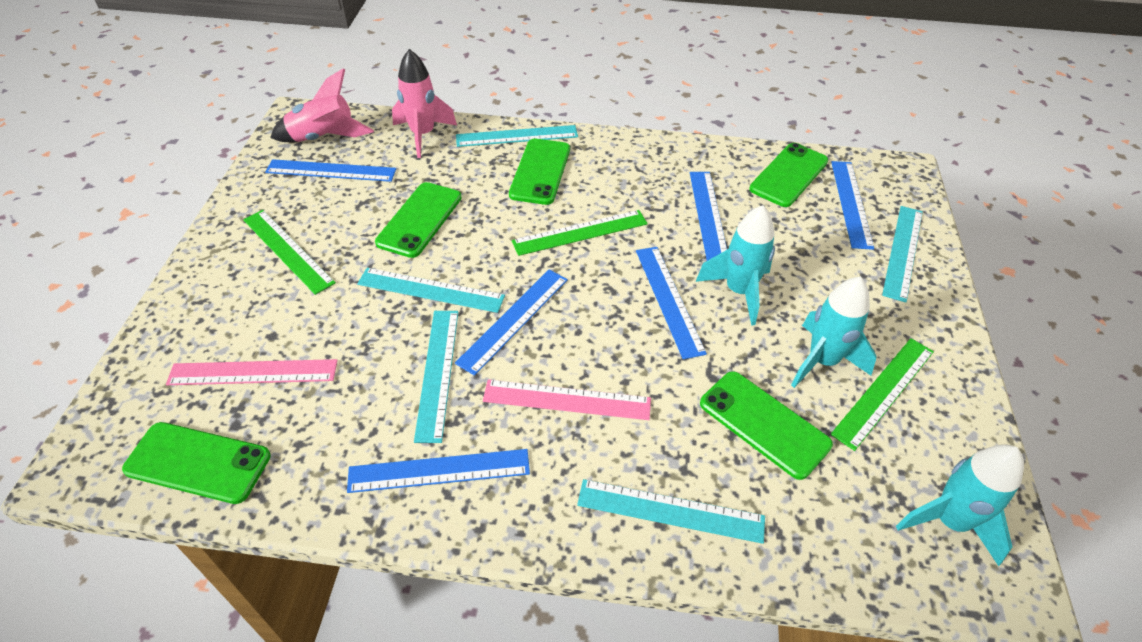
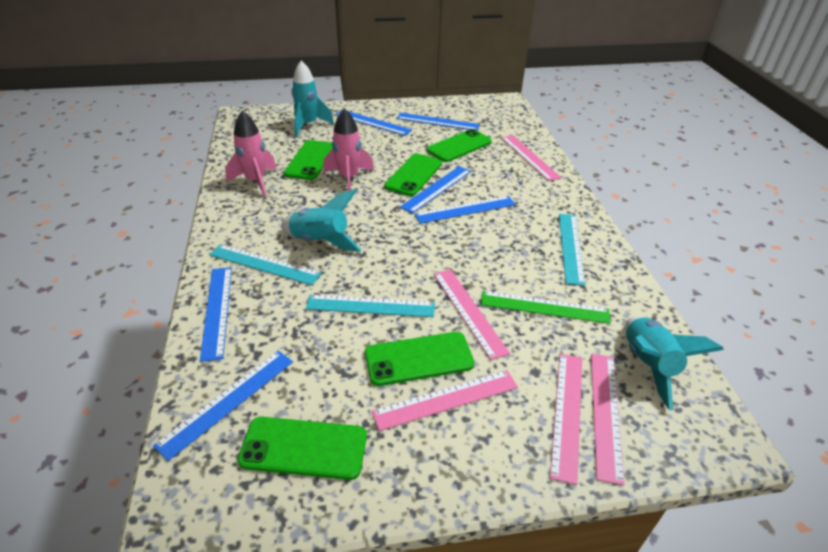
green ruler: [243,210,336,295] [512,210,648,256] [831,338,934,451] = 3 -> [481,291,611,324] = 1
pink ruler: [166,359,338,385] [483,380,651,420] = 2 -> [372,370,518,431] [433,269,510,360] [501,135,562,181] [550,354,582,485] [591,354,625,485] = 5
turquoise ruler: [357,268,505,313] [414,311,458,443] [456,125,578,147] [577,479,765,544] [882,206,923,303] = 5 -> [210,244,321,285] [306,294,435,317] [559,214,585,286] = 3

